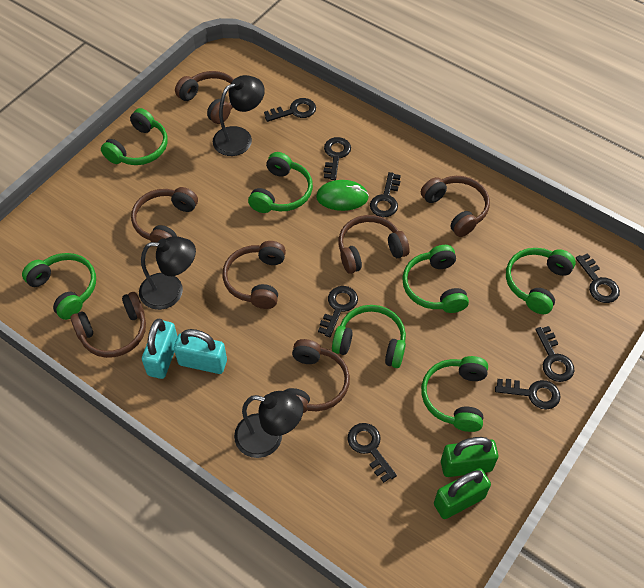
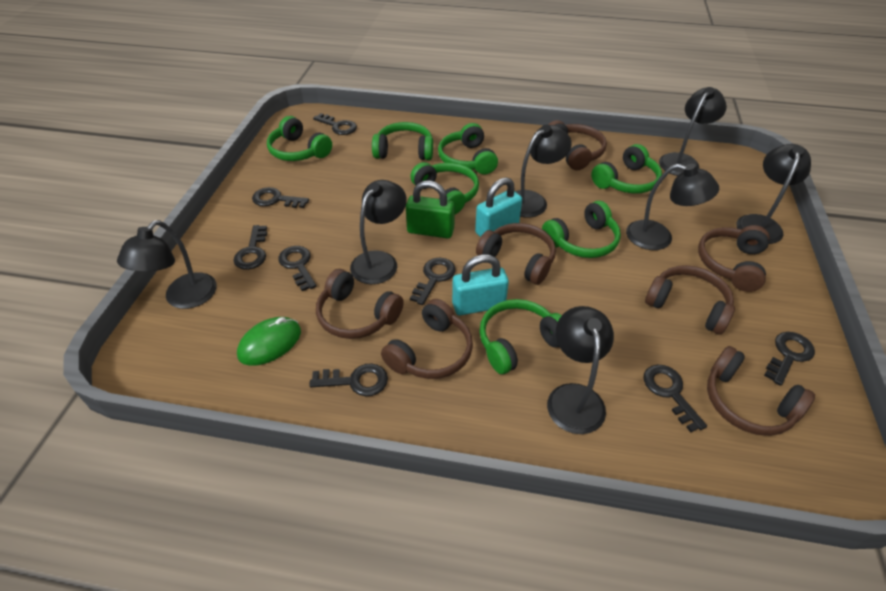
black lamp: [139,236,196,310] [213,75,265,156] [234,391,304,458] = 3 -> [117,220,217,309] [350,180,407,284] [515,125,572,217] [547,306,614,434] [626,164,719,250] [659,87,727,176] [736,144,811,244] = 7
green padlock: [434,468,491,519] [441,437,498,477] = 2 -> [406,181,455,238] = 1

